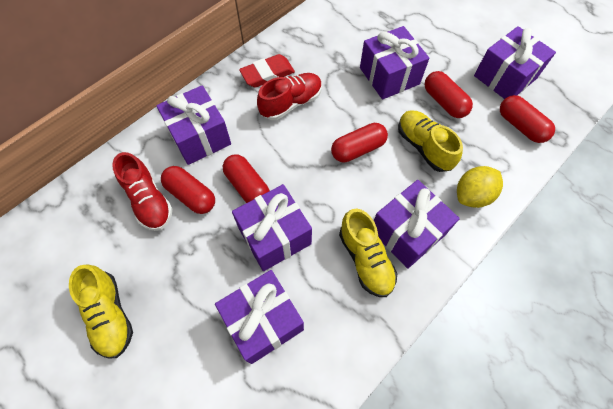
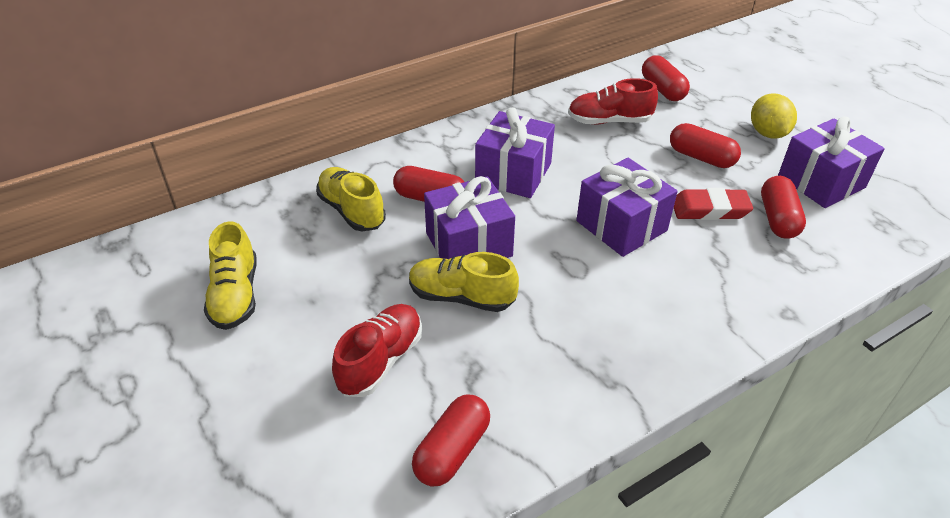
purple gift: [156,85,231,165] [215,270,304,364] [232,184,312,271] [360,26,429,100] [374,180,460,269] [474,26,556,99] = 6 -> [424,176,515,259] [475,107,555,198] [576,158,678,257] [778,117,885,208] = 4

